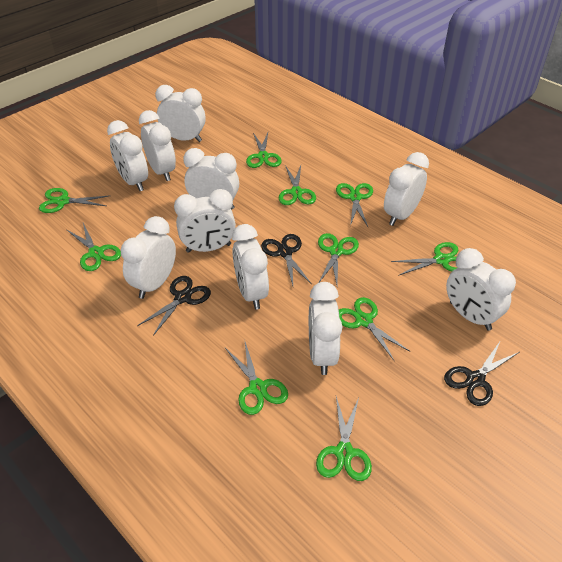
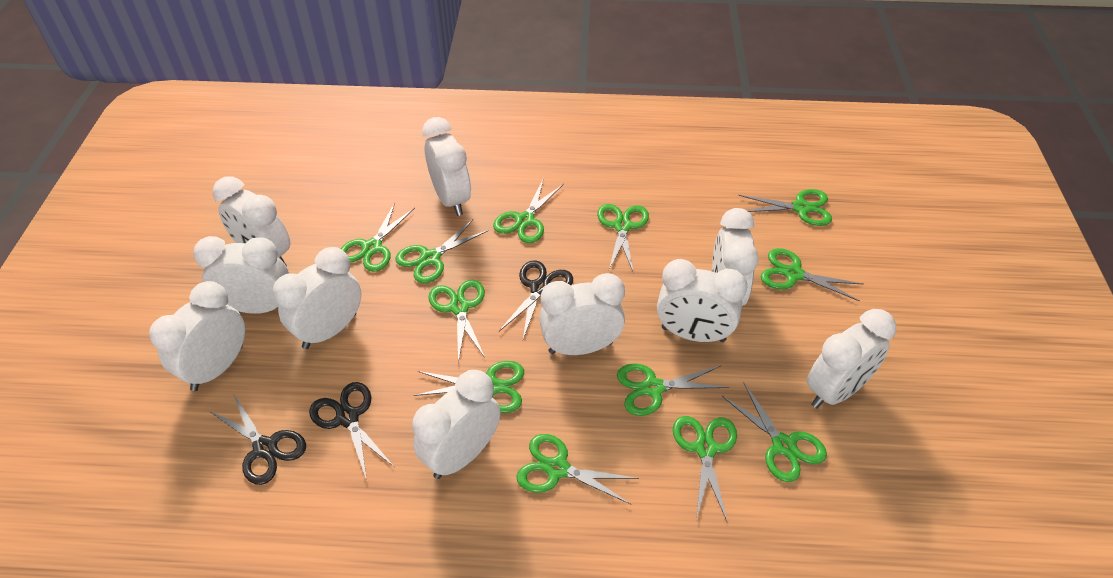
green scissors: [39,188,111,213] [66,223,121,271] [225,339,288,415] [246,133,282,168] [279,165,316,205] [316,396,372,481] [318,233,359,285] [336,183,373,227] [339,297,411,360] [391,242,458,276] = 10 -> [341,203,415,272] [395,219,488,283] [414,361,524,413] [428,280,485,363] [493,178,564,243] [516,434,639,504] [597,204,649,274] [617,363,730,416] [673,416,737,523] [722,382,827,482] [738,189,832,226] [761,248,863,302] = 12

